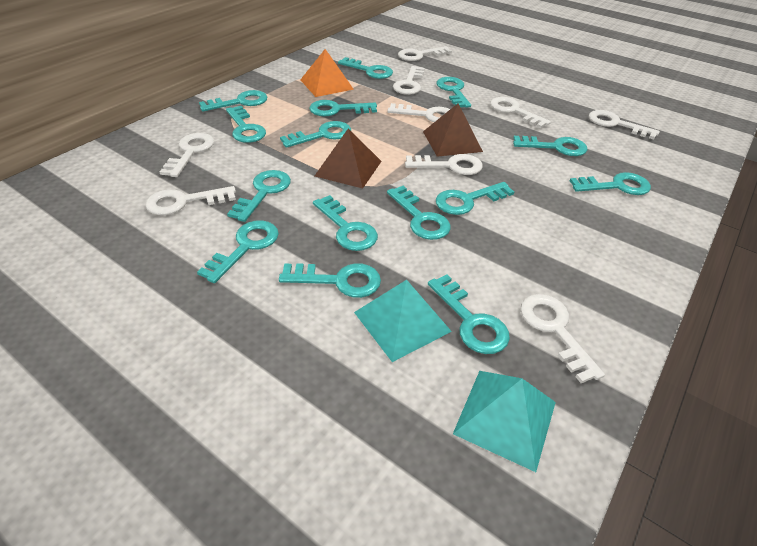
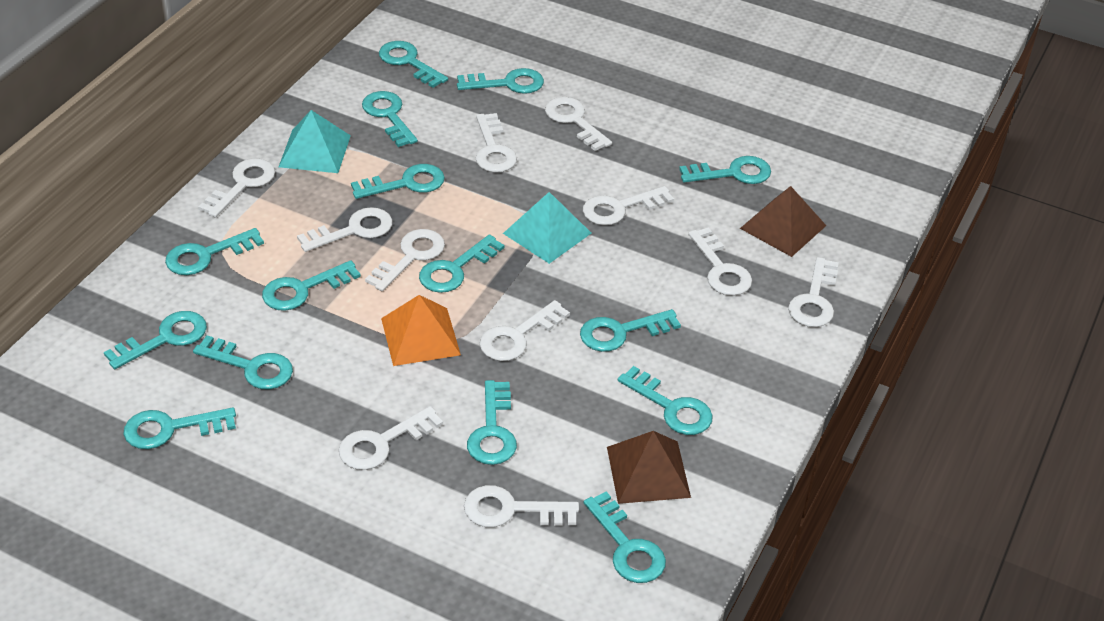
white key: [145,186,236,215] [160,133,214,177] [387,103,450,122] [393,66,425,95] [398,46,452,61] [405,154,483,175] [490,97,551,128] [520,294,605,383] [589,110,660,140] = 9 -> [198,158,275,217] [297,207,392,252] [339,406,443,470] [365,229,445,291] [464,485,579,527] [475,113,517,172] [480,300,570,361] [545,97,612,151] [583,186,674,225] [688,227,752,296] [788,257,839,327] = 11

